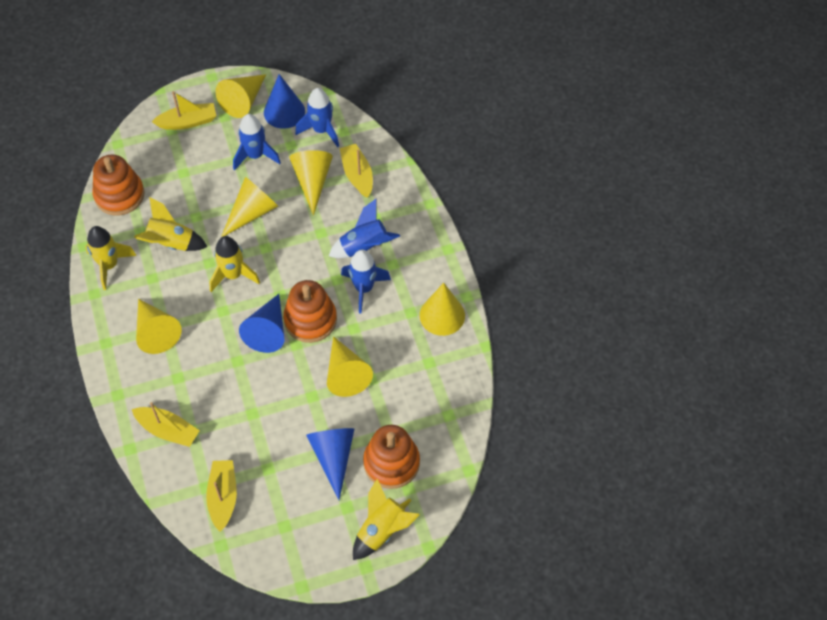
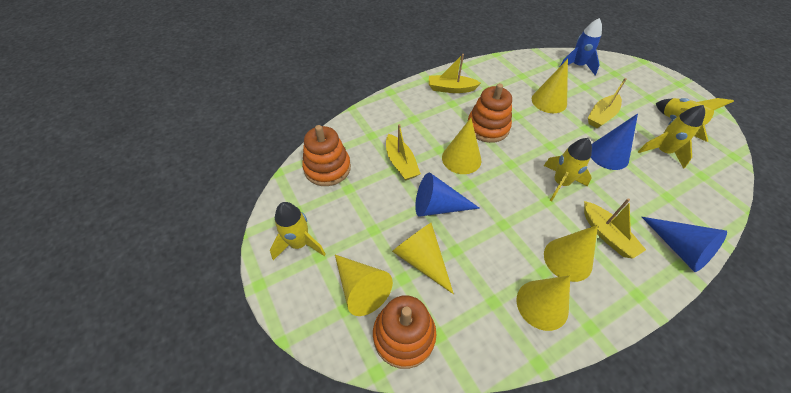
blue rocket: [233,114,281,171] [295,88,339,147] [329,199,400,258] [341,250,391,314] = 4 -> [560,18,602,75] = 1

